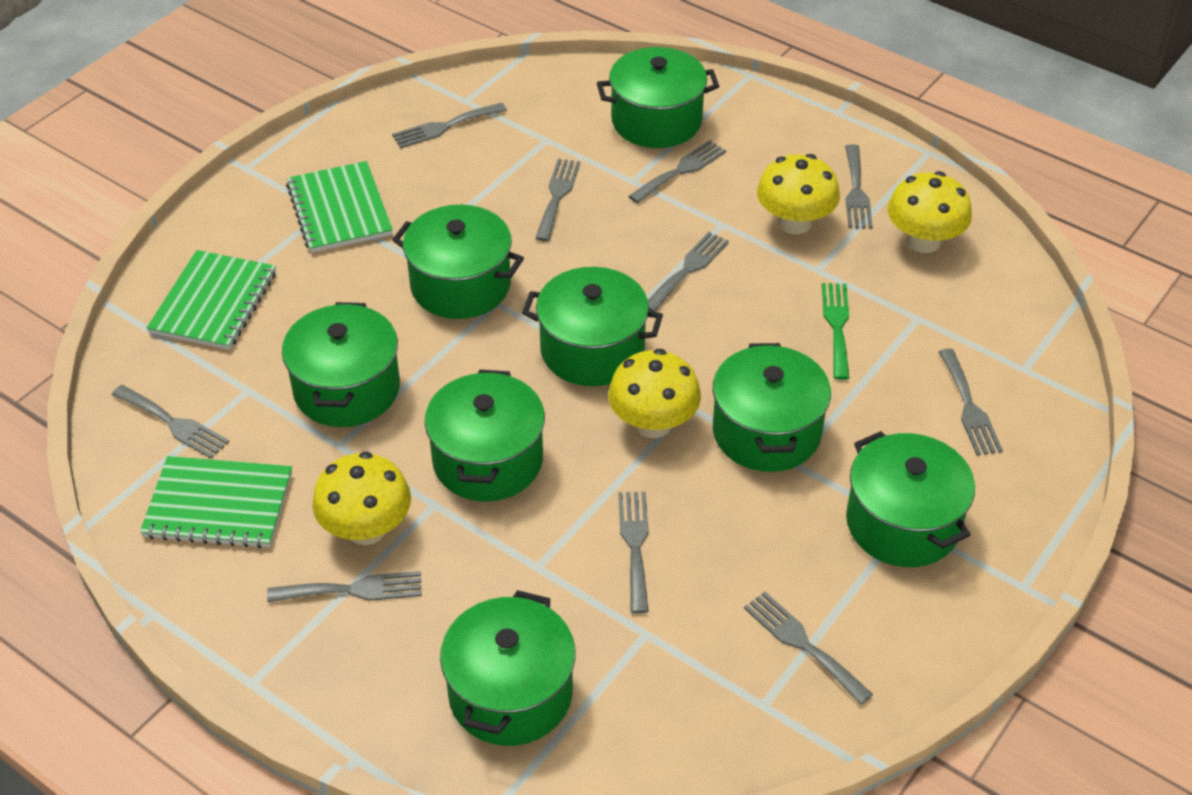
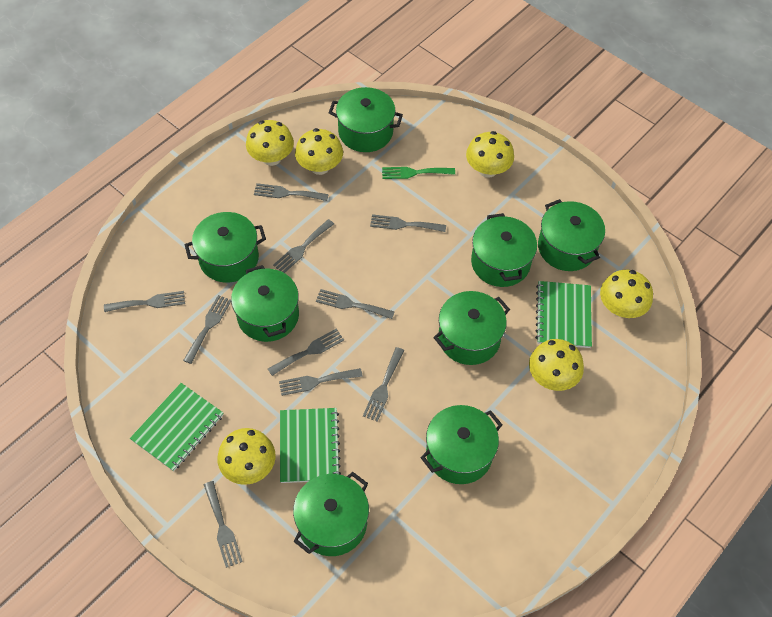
yellow mushroom: [312,452,411,545] [608,349,701,438] [757,154,840,234] [887,171,972,253] = 4 -> [217,428,276,485] [246,120,294,166] [295,128,343,175] [466,131,514,178] [529,339,584,391] [600,270,653,318] = 6

